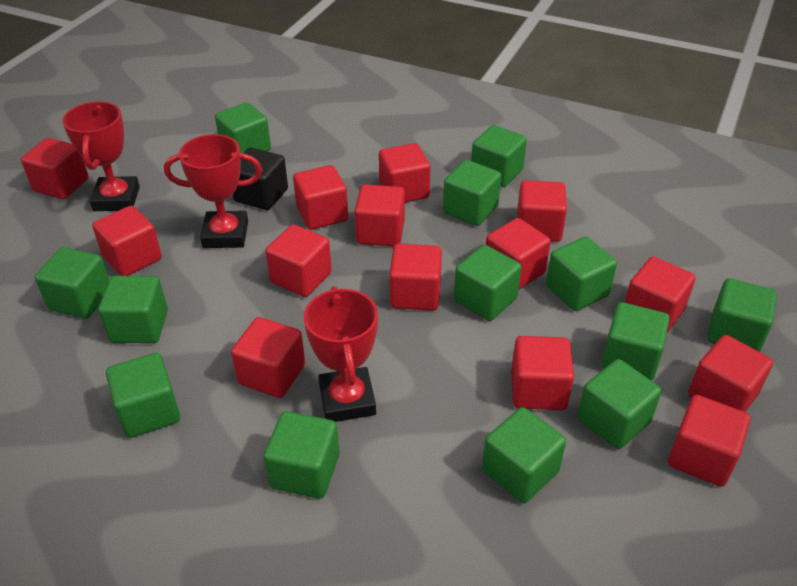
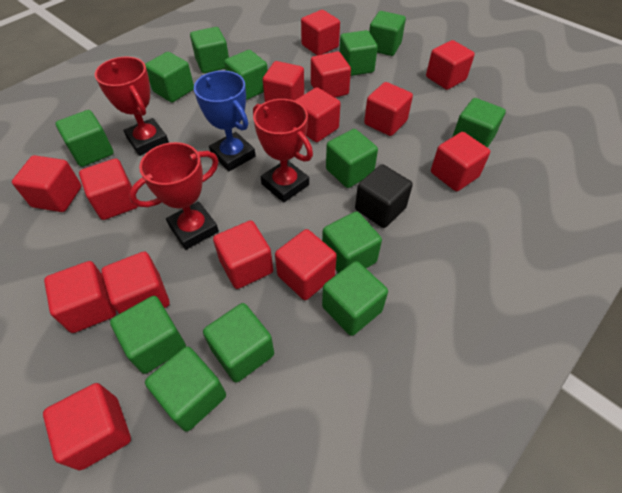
blue trophy: none = 0 -> [194,70,256,171] = 1

